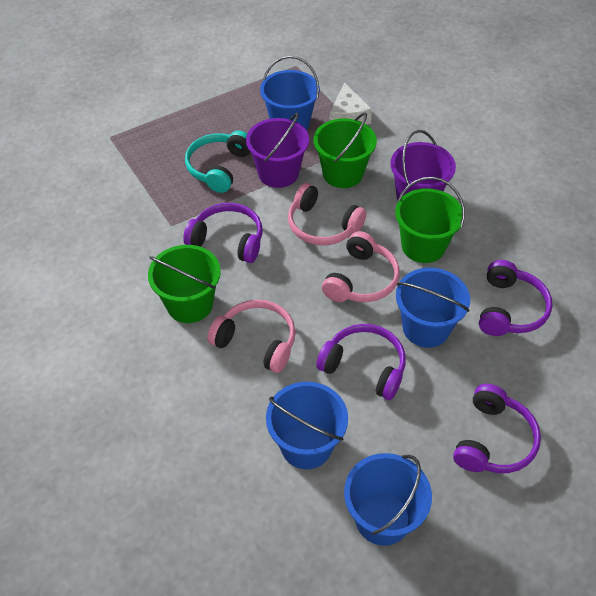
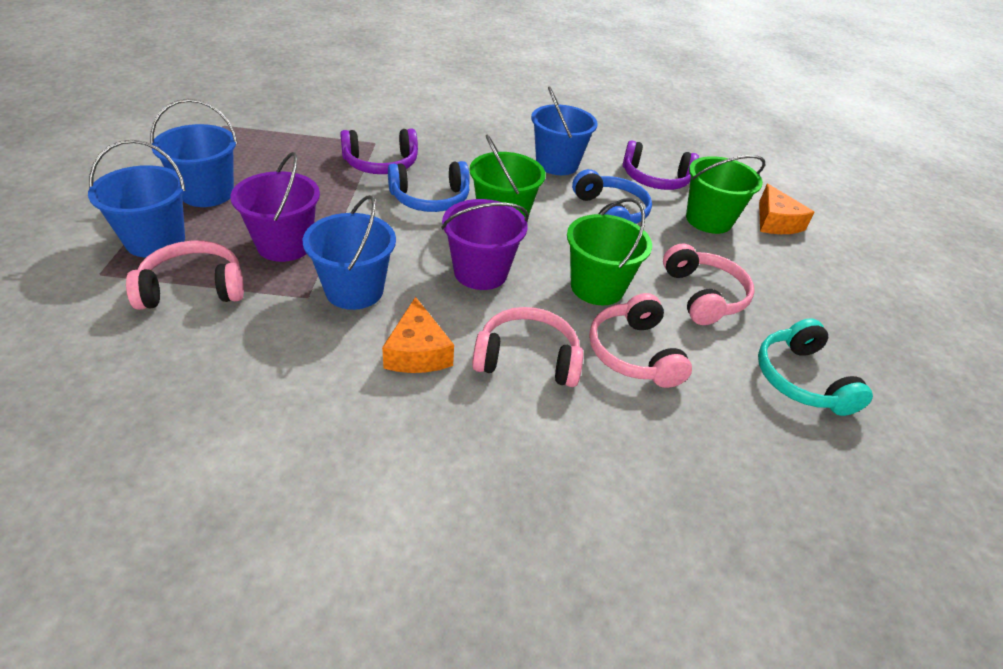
blue headphones: none = 0 -> [388,161,470,212] [572,169,652,224] = 2
orange cheese: none = 0 -> [382,297,454,373] [759,184,815,234] = 2
pink headphones: [207,300,296,373] [288,183,366,246] [322,231,400,302] = 3 -> [126,241,244,310] [472,307,583,387] [589,293,692,388] [663,243,754,325] = 4
purple headphones: [183,203,263,263] [316,324,406,400] [453,384,541,473] [479,260,552,336] = 4 -> [340,129,418,174] [623,140,699,190] = 2
white cheese: [330,82,372,125] = 1 -> none = 0

